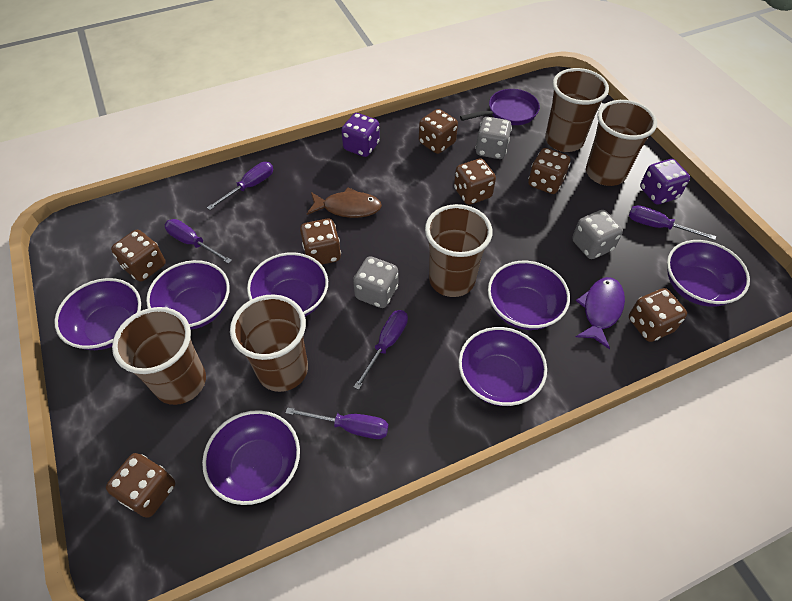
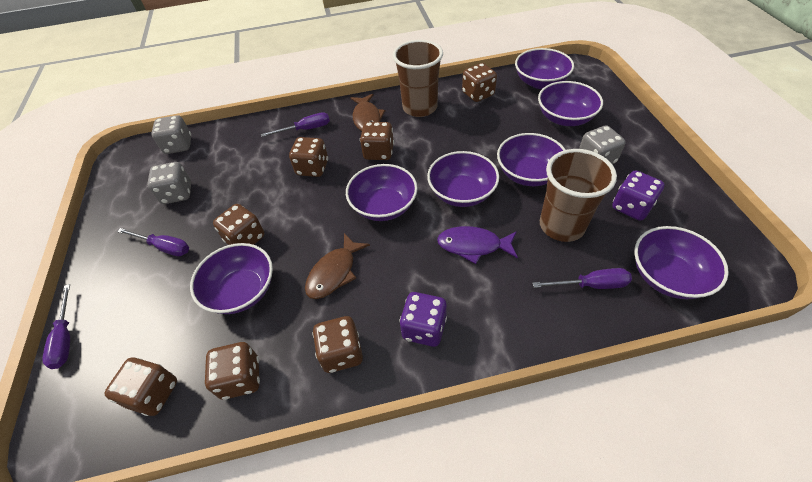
brown cup: [112,307,206,405] [230,294,308,392] [425,204,492,297] [545,68,609,152] [586,100,657,186] = 5 -> [393,40,443,117] [540,149,617,242] = 2
brown fish: [307,187,382,218] = 1 -> [305,233,370,299] [350,94,385,131] = 2
purple pan: [460,89,540,125] = 1 -> none = 0
purple screwdriver: [165,219,232,264] [207,162,273,210] [285,407,388,439] [354,310,408,390] [629,205,716,240] = 5 -> [42,284,70,369] [117,228,189,256] [261,112,330,137] [533,268,632,289] = 4

